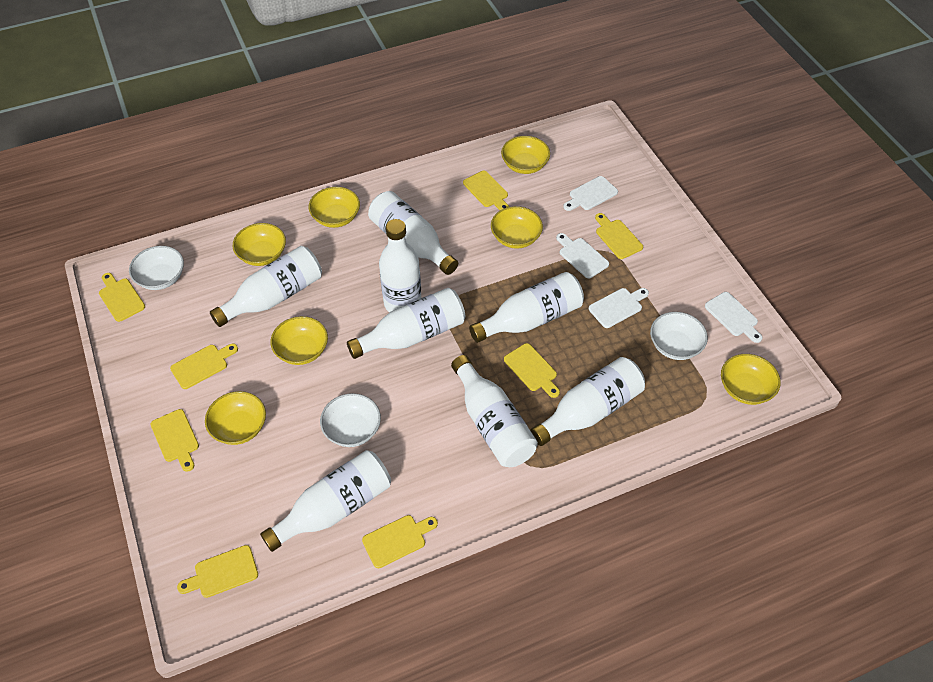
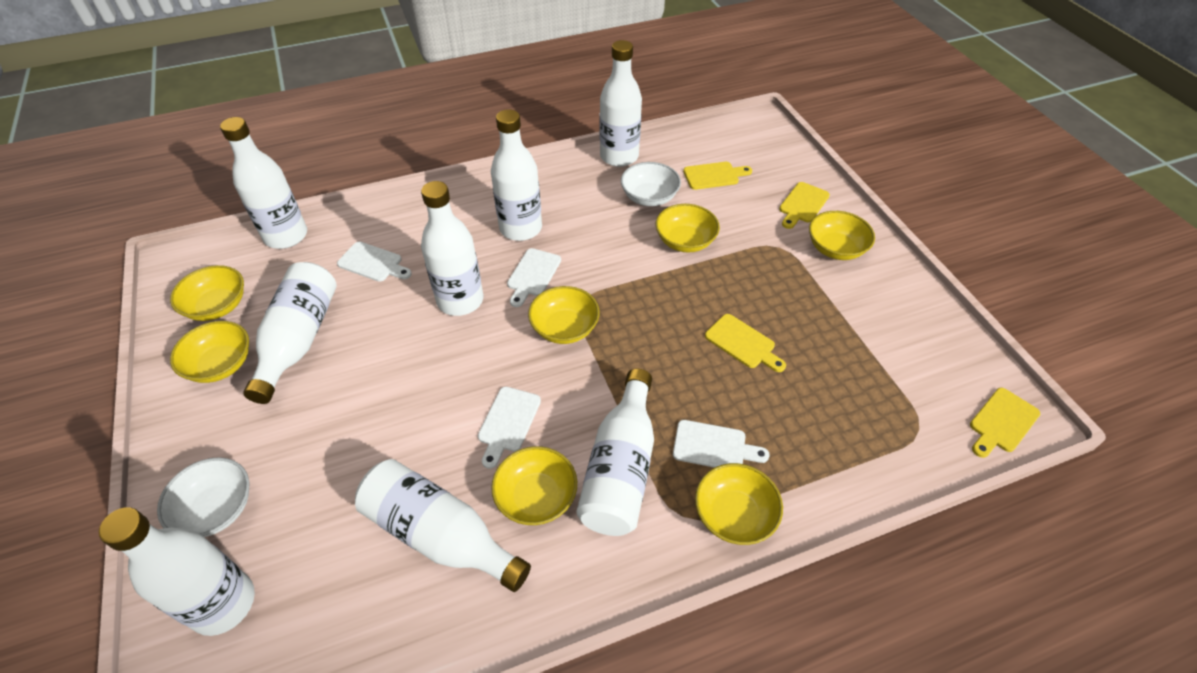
white bowl: [129,246,184,290] [320,393,381,447] [650,312,708,360] = 3 -> [157,457,249,537] [621,162,681,206] = 2
yellow cutting board: [99,273,145,322] [151,409,199,472] [170,344,238,389] [177,545,258,598] [362,515,438,568] [463,171,509,210] [504,343,560,398] [595,213,643,259] = 8 -> [683,162,752,190] [705,314,786,372] [779,182,830,229] [970,388,1040,458] = 4

